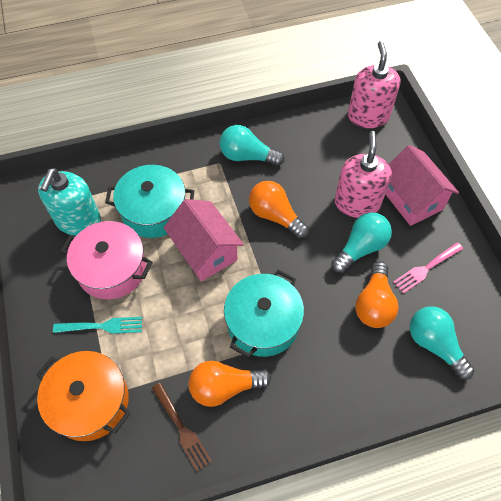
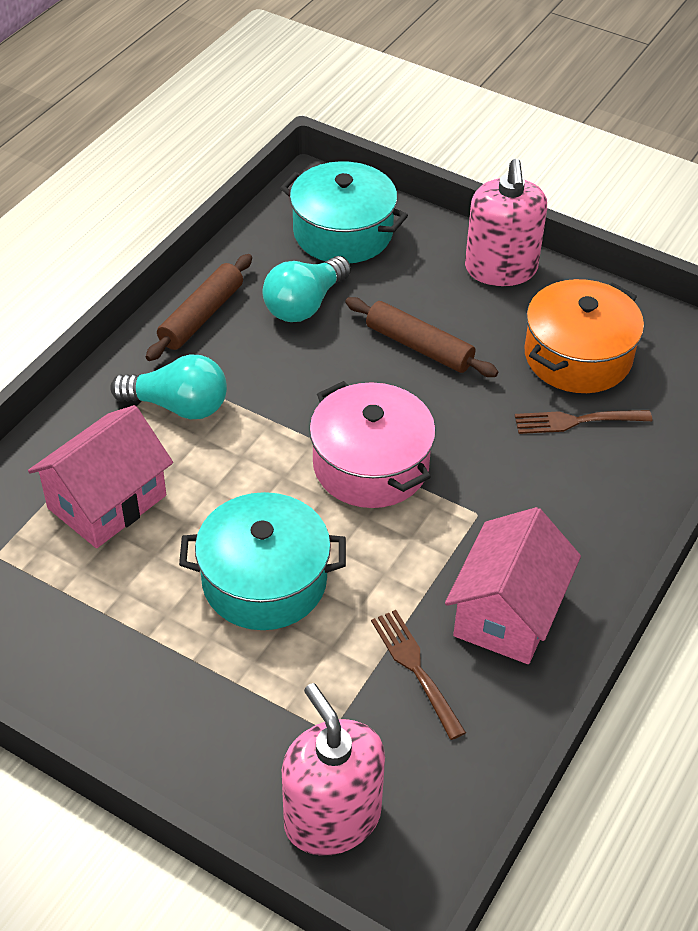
brown fork: [152,382,212,472] = 1 -> [371,610,466,740] [515,410,652,434] = 2
brown rolling pin: none = 0 -> [146,254,252,361] [345,297,498,377] = 2
orange light bulb: [188,361,271,407] [249,181,309,239] [355,261,399,328] = 3 -> none = 0
pink fork: [393,242,463,294] = 1 -> none = 0
turquoise fork: [53,317,142,334] = 1 -> none = 0
turquoise light bulb: [220,125,285,166] [331,212,392,273] [410,306,475,380] = 3 -> [110,355,227,419] [262,256,351,322] = 2
turquoise soap dispenser: [38,168,101,236] = 1 -> none = 0

